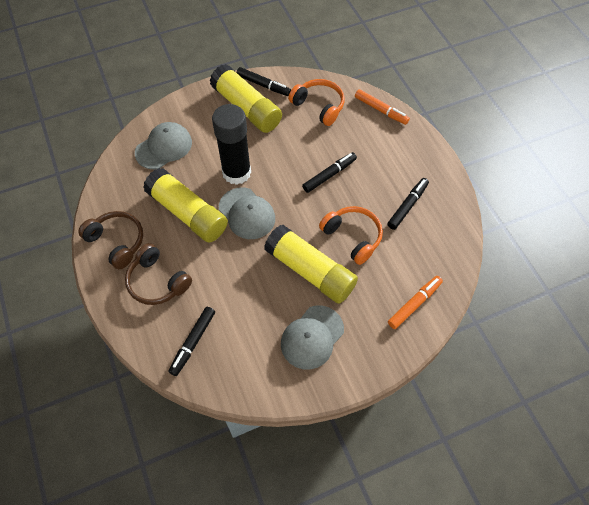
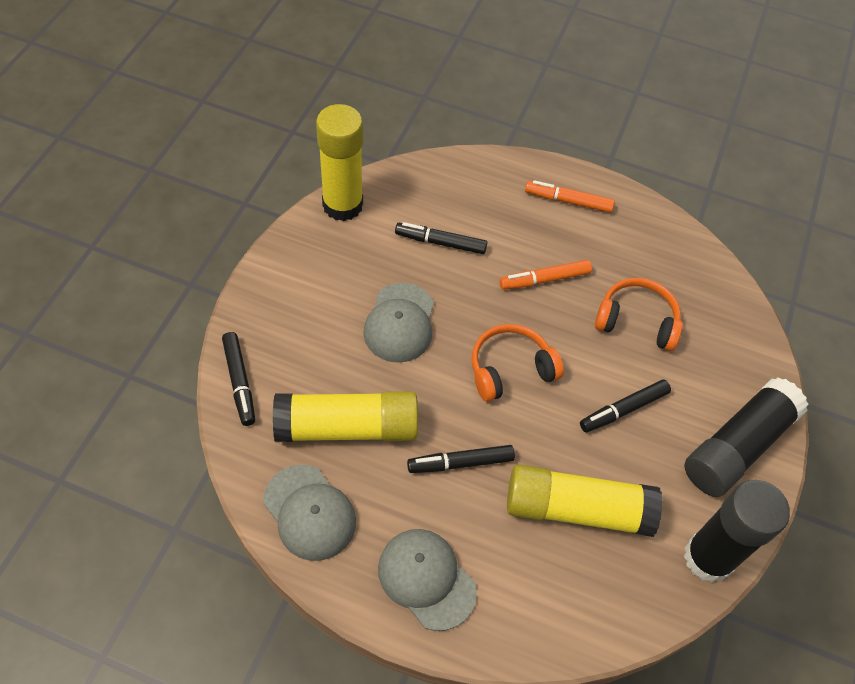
black glue stick: [212,104,251,185] = 1 -> [684,377,809,497] [684,480,790,583] = 2
brown headphones: [78,211,143,269] [125,243,192,305] = 2 -> none = 0

